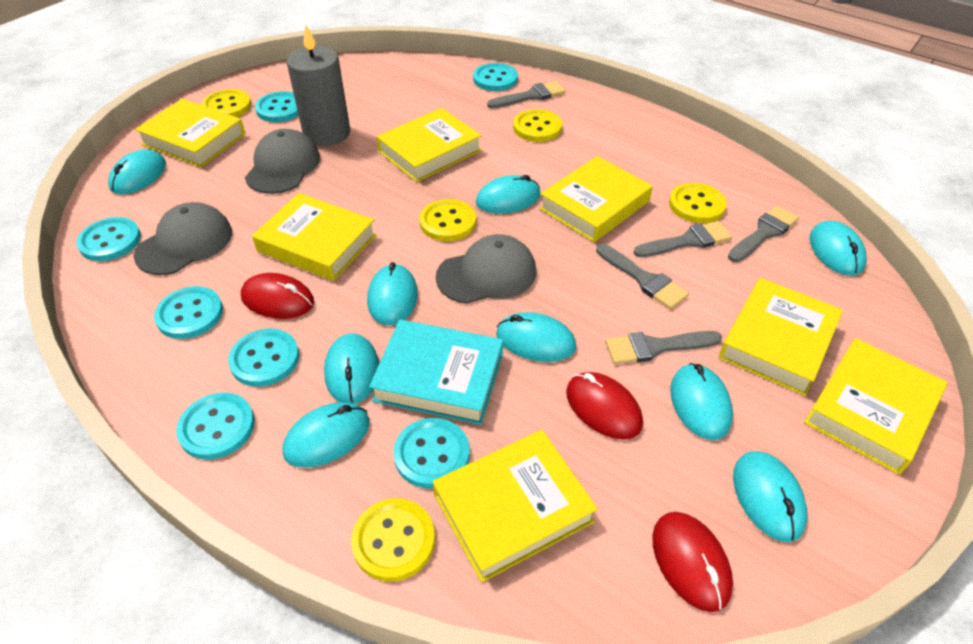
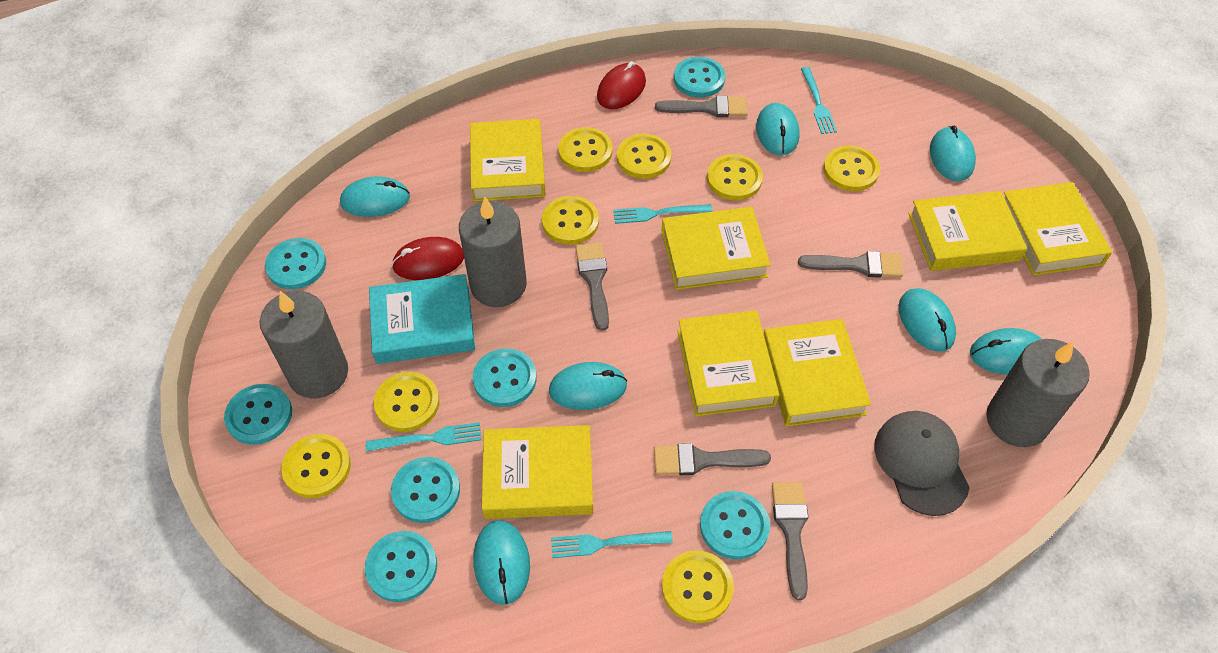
grey candle: [287,25,350,146] = 1 -> [259,291,348,398] [459,197,527,307] [986,339,1090,447] = 3
grey cap: [134,202,232,275] [245,129,320,194] [436,234,536,304] = 3 -> [874,411,970,516] = 1
red mouse: [241,273,314,319] [566,372,643,440] [652,512,733,612] = 3 -> [391,237,464,280] [597,61,646,109] = 2
turquoise fork: none = 0 -> [366,422,481,452] [551,531,673,558] [613,204,712,224] [801,67,837,134] = 4
turquoise mouse: [108,149,166,194] [282,402,370,468] [324,333,379,404] [367,262,418,326] [476,175,540,214] [496,312,576,362] [670,363,733,440] [733,451,807,542] [810,221,867,276] = 9 -> [340,176,410,217] [473,520,530,605] [549,362,627,410] [756,103,800,155] [899,288,956,352] [930,126,976,181] [970,328,1042,374] = 7
yellow button: [201,89,251,117] [351,498,435,582] [419,199,476,241] [513,109,562,142] [669,183,727,223] = 5 -> [281,434,351,498] [374,372,439,432] [542,196,599,245] [558,127,613,172] [617,134,671,179] [662,550,734,623] [707,154,763,201] [823,146,880,191] = 8

